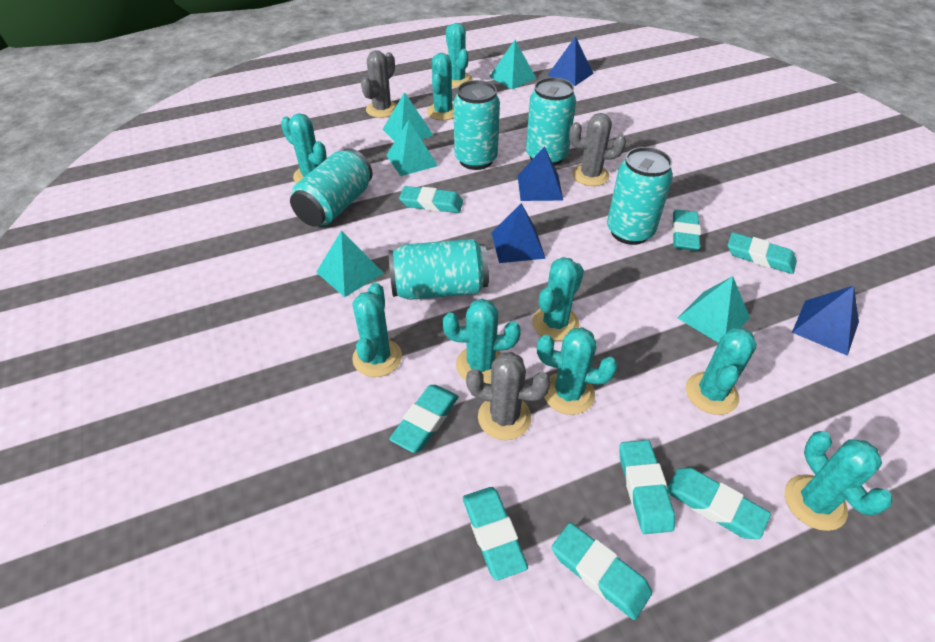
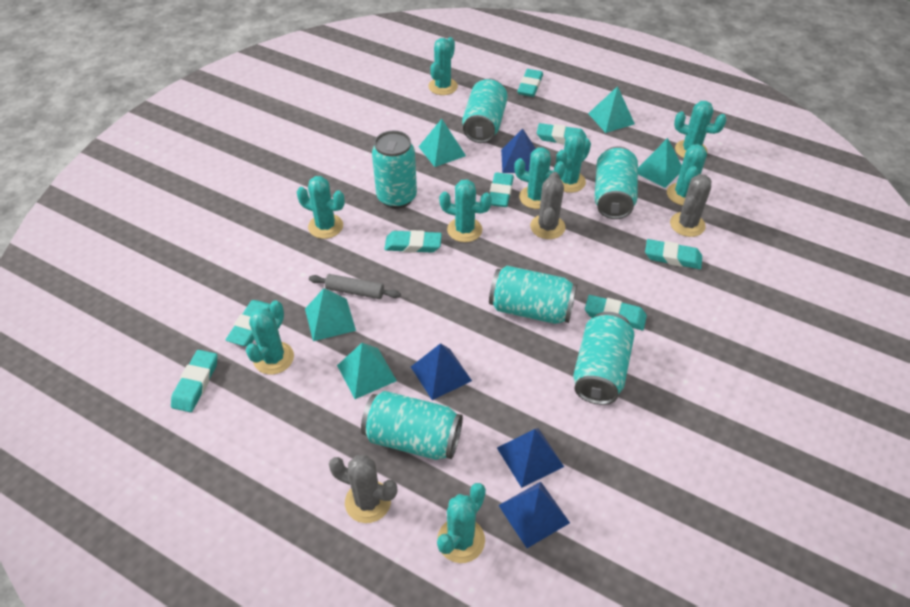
grey rolling pin: none = 0 -> [309,274,401,299] = 1
turquoise can: [290,148,373,227] [388,239,489,300] [454,80,500,170] [526,77,576,166] [607,147,673,245] = 5 -> [361,391,463,460] [372,131,417,209] [462,79,508,143] [489,266,577,324] [573,312,635,405] [594,146,638,219] = 6

